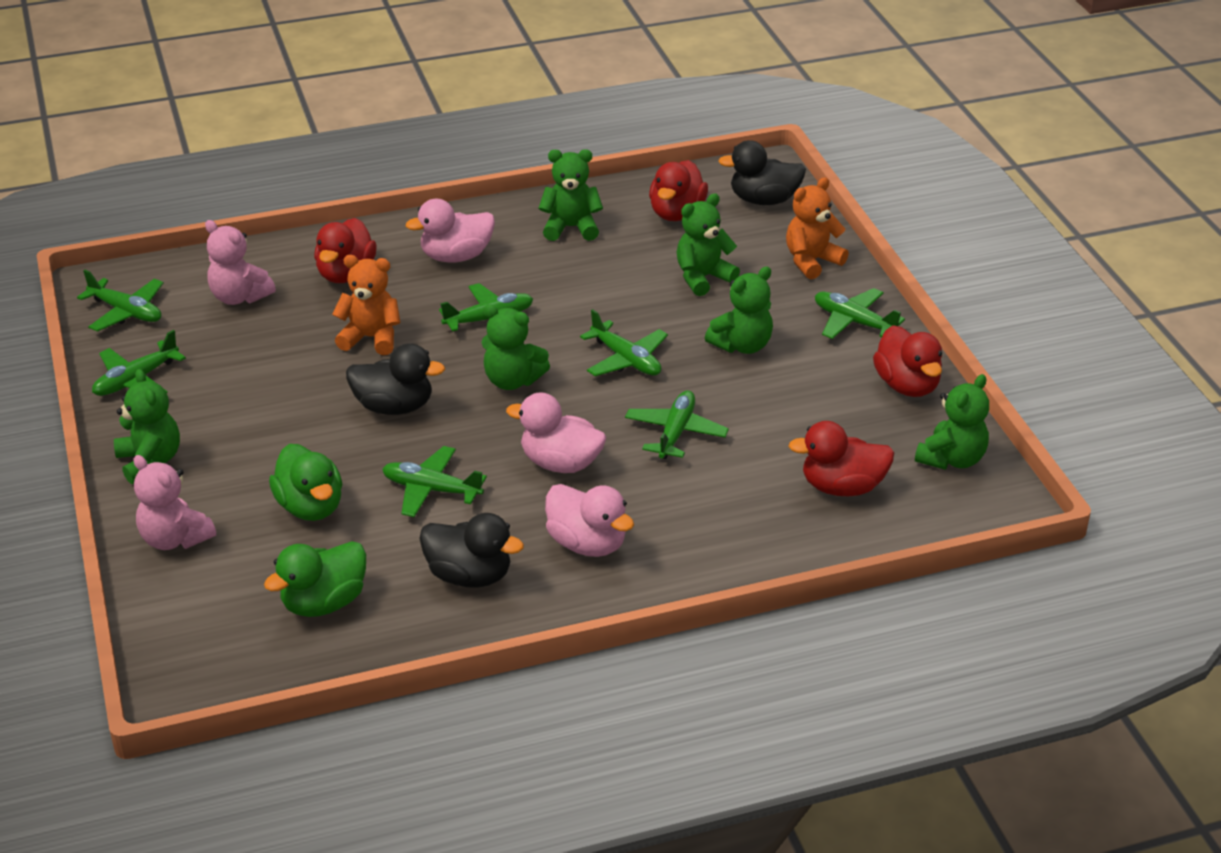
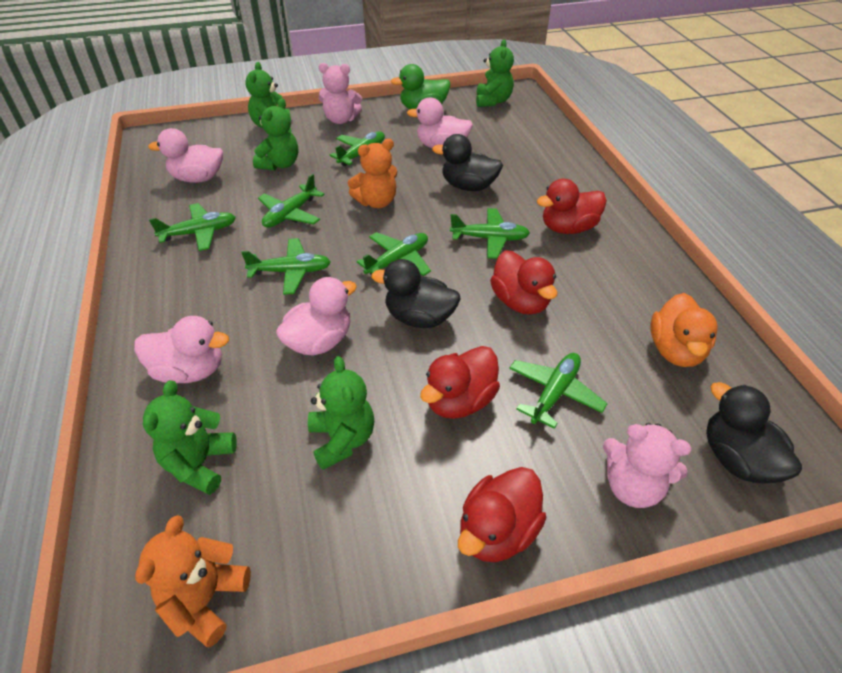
green duck: [264,541,366,617] [269,444,342,521] = 2 -> [391,64,450,109] = 1
green teddy bear: [114,369,180,484] [482,304,550,390] [539,149,603,241] [677,194,740,296] [705,266,773,354] [915,374,989,470] = 6 -> [143,380,237,495] [245,62,291,128] [253,98,298,171] [308,356,374,470] [476,39,514,107] = 5
orange duck: none = 0 -> [650,293,718,367] = 1
pink duck: [406,199,495,262] [506,392,606,473] [545,484,634,557] = 3 -> [134,316,229,383] [148,128,223,183] [276,277,357,356] [407,97,473,148] = 4

